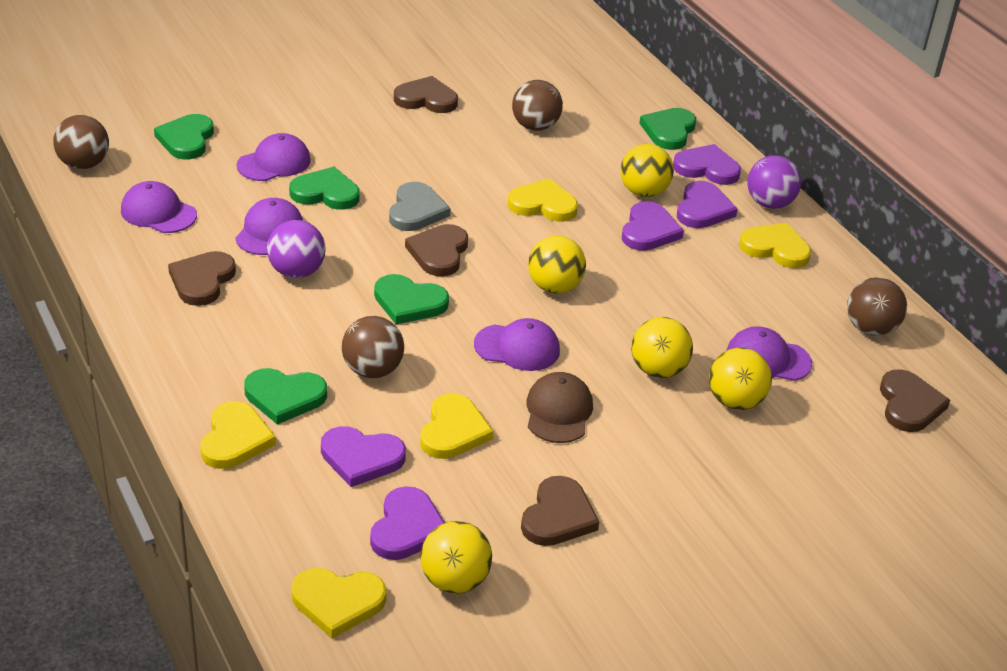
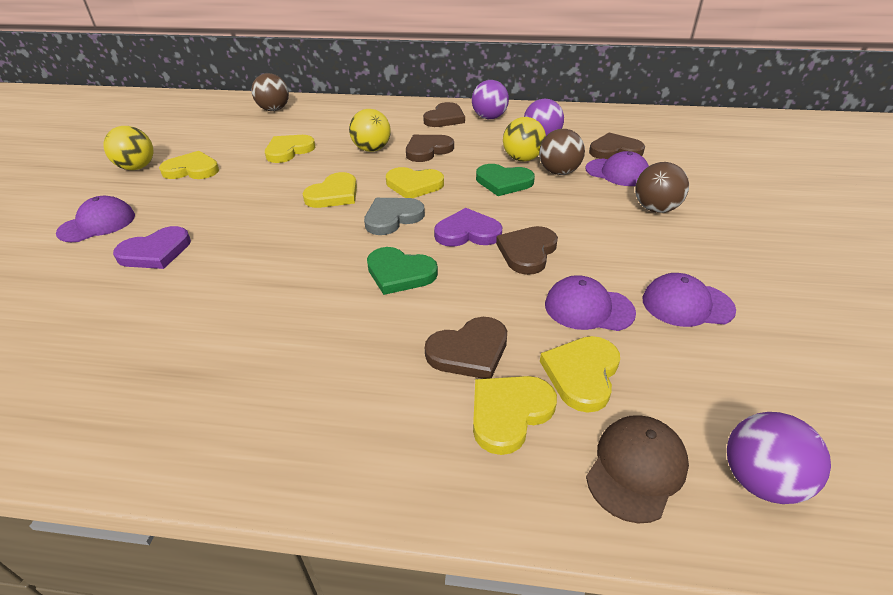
brown ball: [53,115,109,169] [342,316,404,378] [512,80,563,131] [847,277,907,336] = 4 -> [251,73,289,111] [539,129,585,175] [635,162,689,213] = 3
green heart: [154,114,214,159] [244,368,327,425] [289,167,360,210] [374,274,449,324] [639,108,696,150] = 5 -> [367,247,438,295] [476,164,535,196] = 2
purple ball: [267,220,326,278] [747,155,801,209] = 2 -> [472,80,509,119] [524,99,564,136] [727,412,831,504] = 3
purple cap: [121,181,197,233] [235,198,303,255] [237,133,311,181] [474,318,560,371] [726,326,812,381] = 5 -> [56,196,135,242] [545,275,636,331] [585,151,649,186] [642,273,736,327] = 4
purple heart: [321,426,406,487] [370,486,445,560] [622,201,684,251] [673,144,741,185] [677,181,738,228] = 5 -> [113,226,191,269] [434,208,503,247] = 2
yellow ball: [421,521,492,594] [528,236,586,294] [621,144,674,197] [631,317,693,378] [709,348,772,410] = 5 -> [103,126,154,170] [349,109,391,152] [503,117,546,162] = 3
yellow heart: [200,401,276,469] [291,568,386,638] [420,393,493,459] [508,178,578,222] [739,223,811,268] = 5 -> [159,151,219,179] [265,135,316,163] [302,172,357,208] [386,167,444,198] [473,376,557,455] [540,336,620,413] = 6

